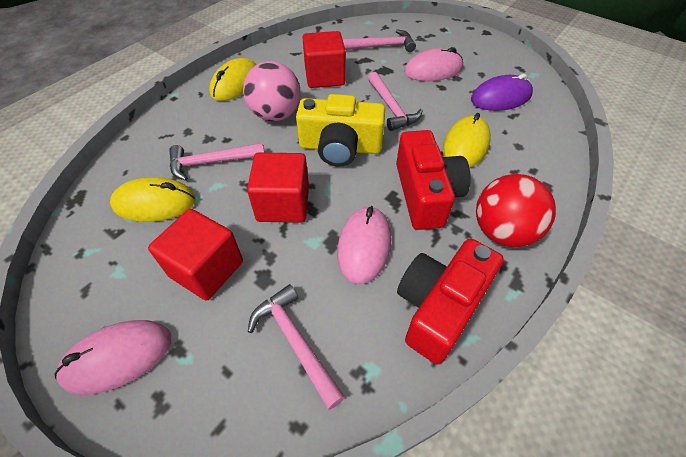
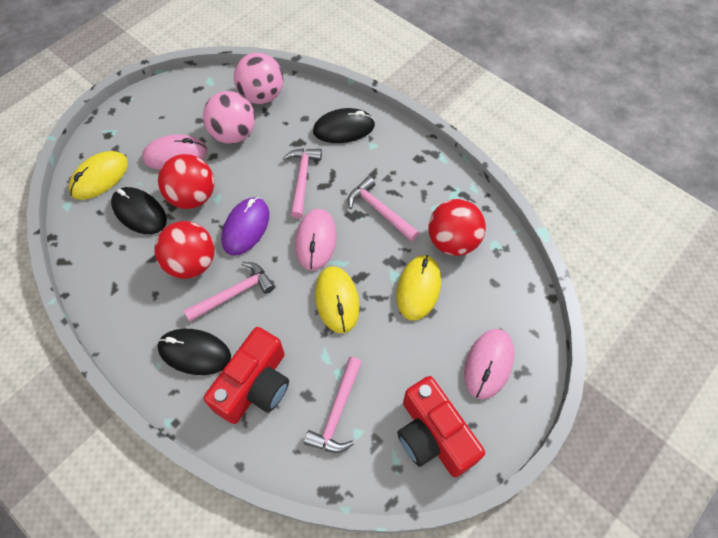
black mouse: none = 0 -> [111,187,167,234] [157,329,231,375] [313,108,375,143] = 3
pink ball: [243,61,300,121] = 1 -> [203,91,255,144] [234,53,283,104] = 2
red ball: [476,174,556,247] = 1 -> [155,221,214,279] [158,154,214,209] [429,199,486,256] = 3
red cube: [148,209,243,301] [247,152,309,223] [302,31,346,88] = 3 -> none = 0
yellow camera: [296,94,385,166] = 1 -> none = 0

